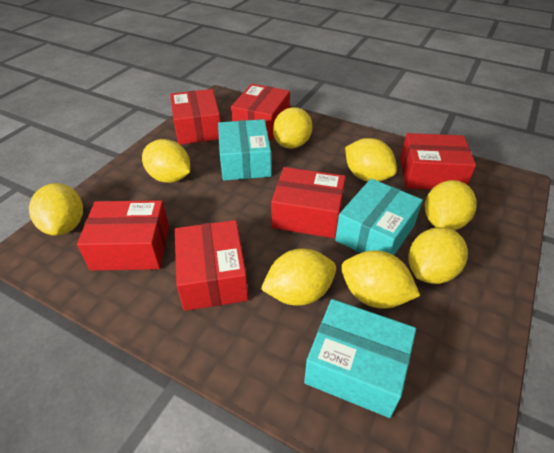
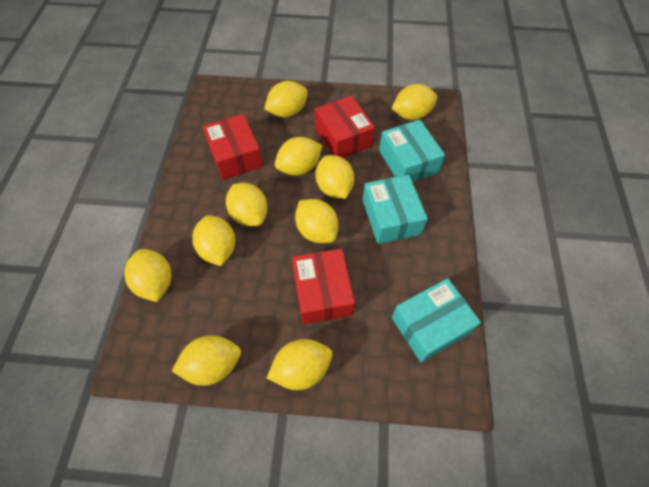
red box: [77,200,169,271] [170,89,221,145] [175,220,248,311] [231,84,290,140] [271,167,346,238] [400,133,476,190] = 6 -> [203,114,263,180] [292,249,355,324] [315,96,375,158] = 3
yellow lemon: [29,183,83,236] [142,139,190,183] [261,248,336,306] [273,107,312,149] [341,251,420,309] [345,138,397,182] [408,227,468,284] [425,180,477,230] = 8 -> [124,249,172,302] [172,335,241,386] [192,215,235,266] [226,183,268,226] [264,81,308,117] [267,339,332,390] [275,137,322,176] [295,199,338,243] [316,155,354,199] [392,84,437,120] = 10

